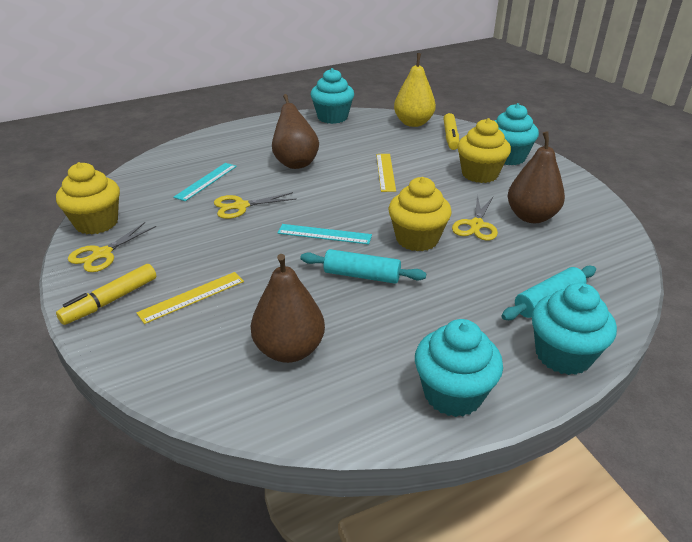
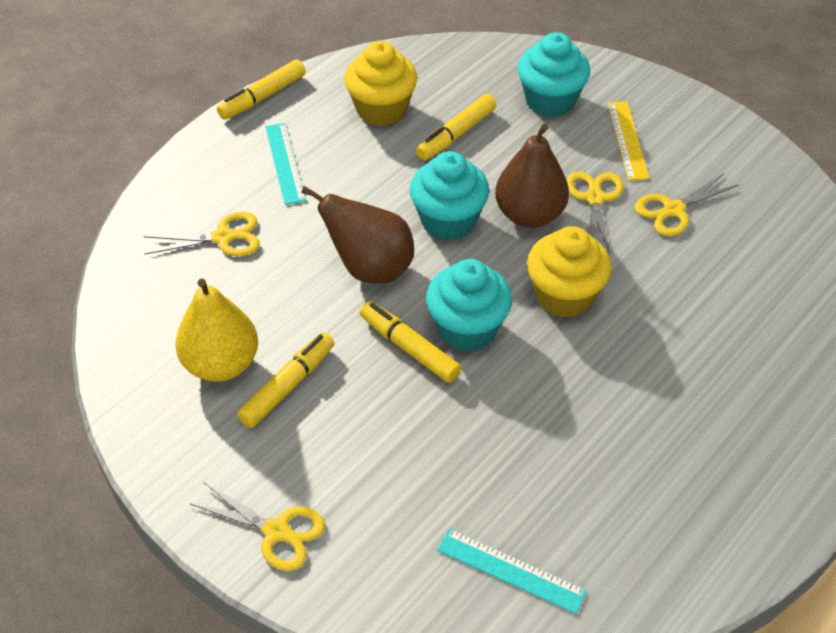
brown pear: [251,254,325,363] [272,94,319,169] [508,131,565,223] = 3 -> [301,186,414,284] [495,124,569,228] = 2
turquoise cupcake: [311,68,354,124] [415,319,503,417] [495,103,539,165] [532,283,617,375] = 4 -> [410,151,489,241] [426,259,512,352] [518,32,590,117] = 3
turquoise rolling pin: [300,249,426,284] [501,265,596,320] = 2 -> none = 0
yellow cupcake: [56,162,120,234] [388,177,452,251] [457,118,511,183] = 3 -> [344,41,417,126] [527,226,612,318] = 2
yellow marker: [56,264,156,325] [443,113,459,150] = 2 -> [217,59,306,120] [237,332,334,428] [360,301,461,383] [416,94,496,160] = 4
yellow ruler: [136,272,244,324] [376,154,396,192] = 2 -> [607,101,650,180] = 1
yellow scissors: [68,222,156,272] [214,192,297,219] [452,195,498,241] = 3 -> [143,212,260,256] [189,482,325,571] [567,172,623,253] [635,173,739,236] = 4

